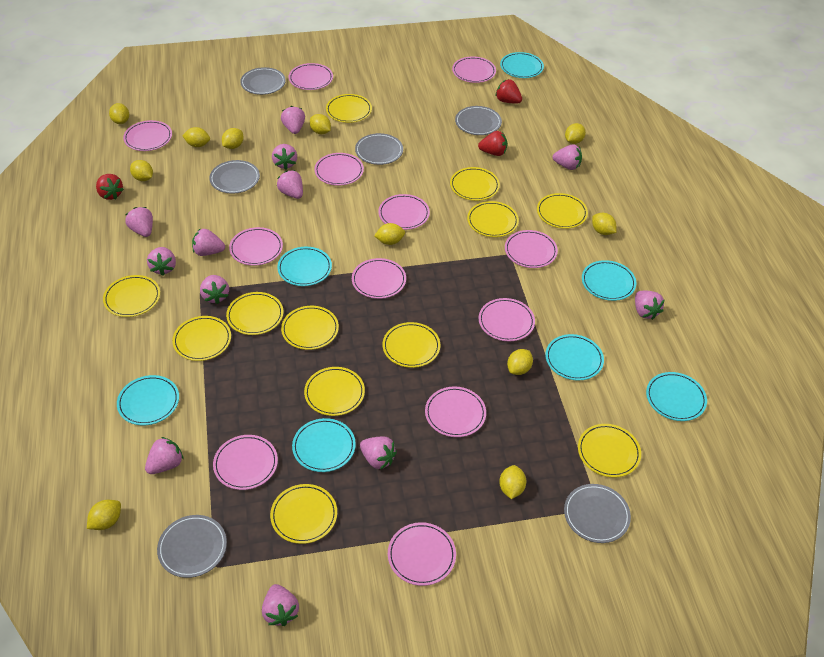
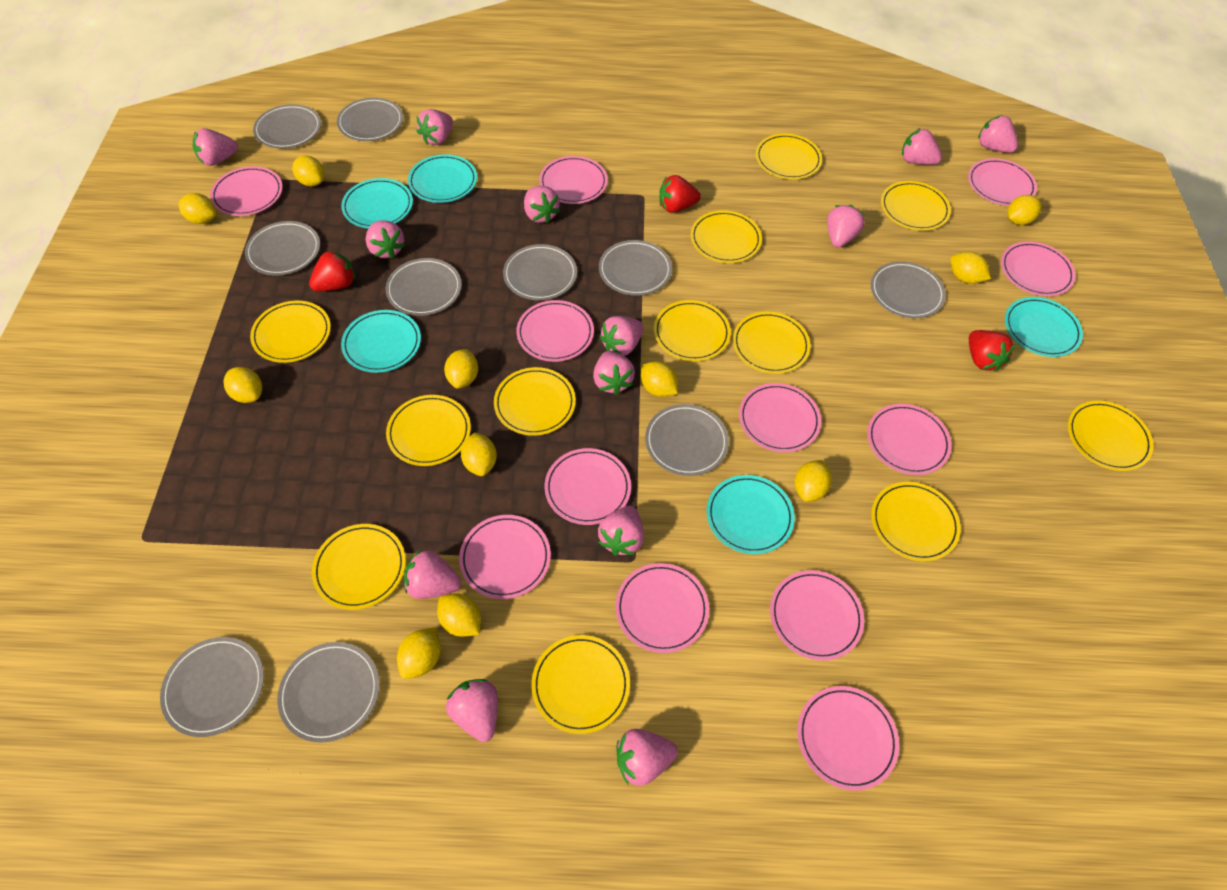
grey plate: [157,515,227,578] [209,160,260,194] [240,67,286,95] [355,133,403,165] [455,106,502,135] [564,484,631,543] = 6 -> [160,637,264,737] [245,221,320,275] [253,104,321,149] [277,642,380,743] [337,98,403,141] [386,258,462,316] [503,244,577,300] [599,240,672,296] [645,404,729,476] [871,261,946,318] = 10
pink strawberry: [125,207,153,237] [145,437,184,474] [147,247,176,276] [192,229,225,256] [200,275,229,304] [262,584,299,626] [272,144,297,170] [277,170,303,199] [281,106,305,134] [360,437,397,470] [552,144,582,170] [635,291,665,320] = 12 -> [193,128,238,166] [366,220,405,259] [404,550,462,599] [416,109,453,145] [446,679,498,742] [524,186,560,223] [593,351,635,395] [598,506,644,556] [599,316,644,356] [616,729,678,786] [827,205,865,248] [902,128,942,165] [978,115,1018,153] = 13
turquoise plate: [117,375,179,425] [277,247,332,286] [292,418,356,472] [500,52,544,78] [545,334,604,380] [582,260,636,301] [646,372,707,421] = 7 -> [341,178,413,228] [341,310,421,373] [408,154,477,203] [707,475,795,554] [1005,297,1083,357] = 5

